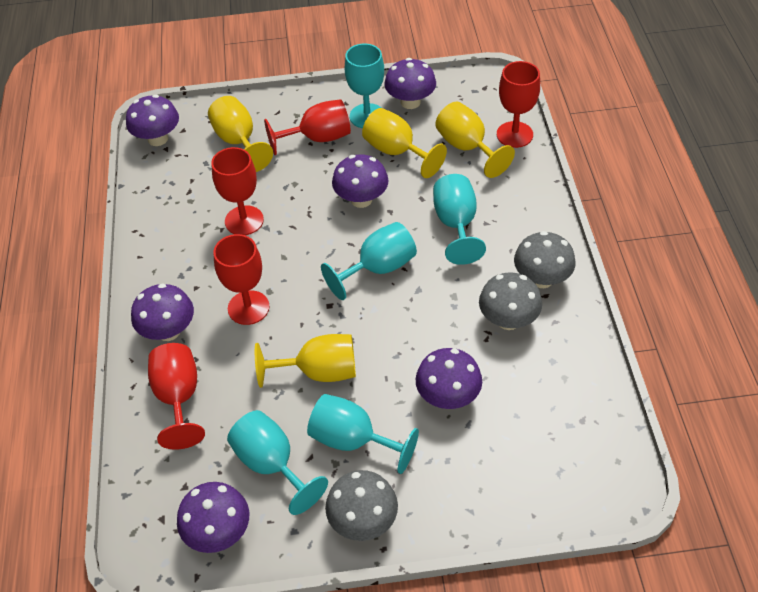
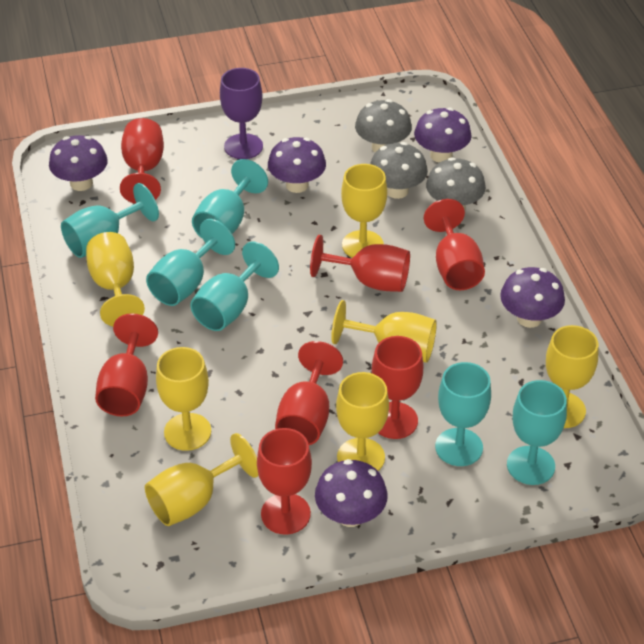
purple goblet: none = 0 -> [220,68,263,159] = 1
purple mushroom: [126,95,179,146] [131,283,194,341] [177,482,249,553] [332,154,389,208] [384,58,436,109] [416,348,482,409] = 6 -> [49,135,108,191] [268,137,326,193] [315,459,388,527] [414,107,472,163] [500,267,565,328] = 5
red goblet: [148,343,205,450] [211,147,264,235] [213,234,270,325] [264,99,351,155] [497,61,540,148] = 5 -> [95,313,158,416] [120,118,164,204] [257,428,312,535] [275,341,343,445] [310,235,410,292] [372,336,424,439] [424,199,485,290] = 7
turquoise goblet: [227,410,328,515] [307,394,419,474] [321,222,417,300] [345,44,384,128] [433,174,486,265] = 5 -> [61,183,159,258] [146,219,235,306] [190,242,279,331] [192,159,268,239] [435,362,491,466] [507,380,567,485] = 6
yellow goblet: [208,96,273,172] [255,334,356,388] [362,108,447,178] [435,102,515,178] = 4 -> [86,232,145,327] [145,433,259,526] [156,347,211,451] [331,300,437,362] [336,372,389,471] [341,164,387,258] [546,325,598,428] = 7

